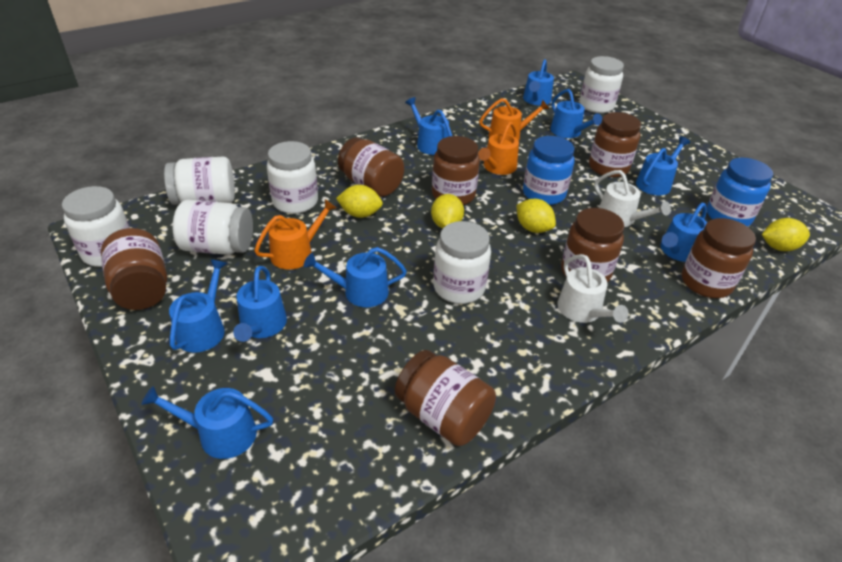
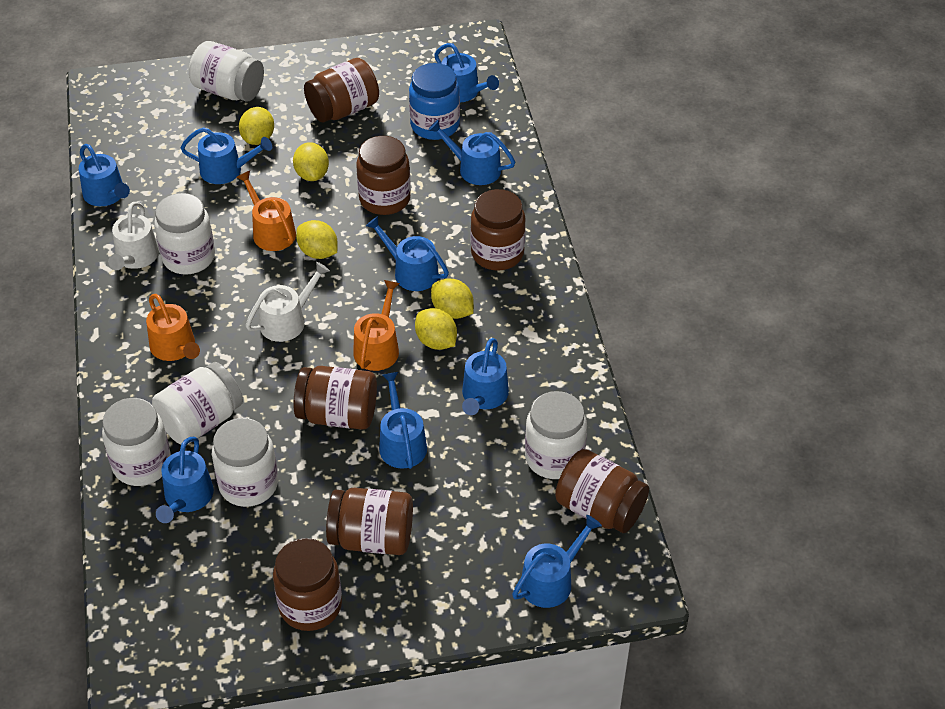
blue jar: [523,136,574,205] [707,158,773,227] = 2 -> [409,63,460,140] = 1
yellow lemon: [336,185,383,218] [431,194,464,228] [516,199,556,233] [762,218,810,251] = 4 -> [239,107,274,145] [293,142,329,181] [296,220,338,259] [415,308,457,350] [431,278,474,319] = 5

